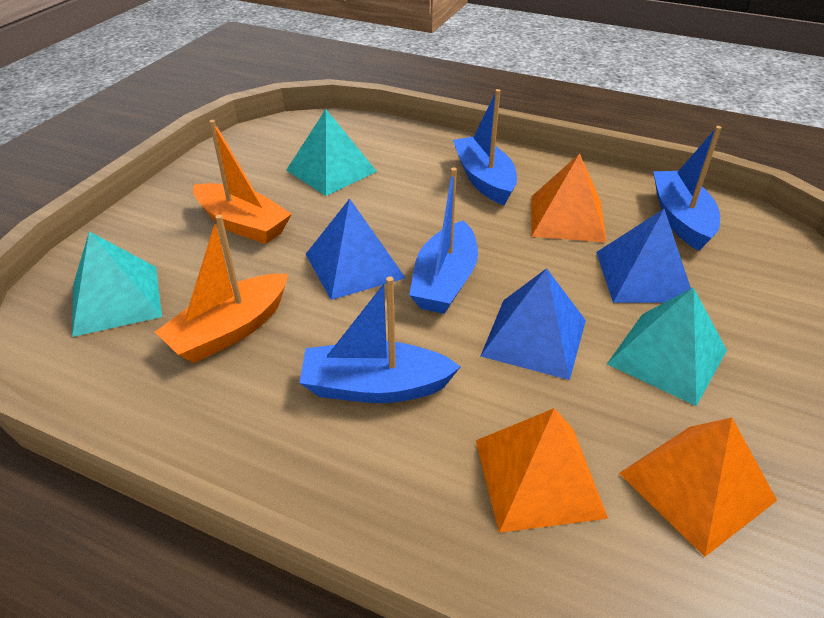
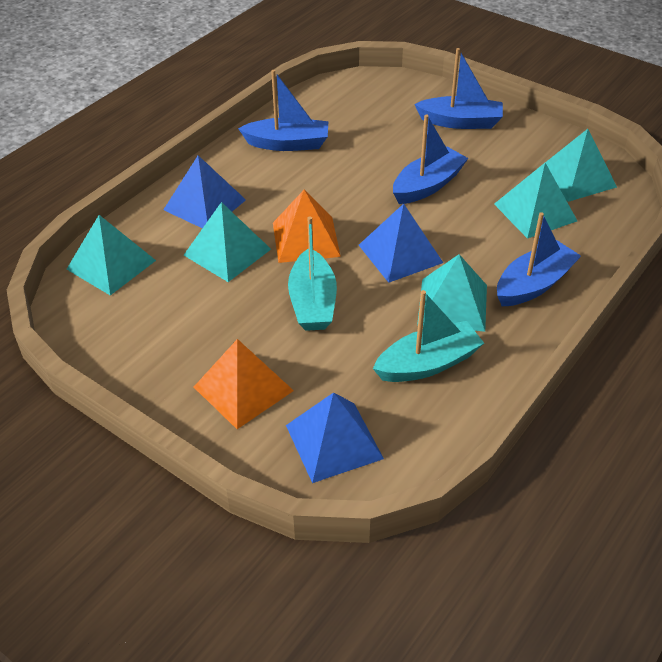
orange boat: [155,215,288,363] [193,120,292,244] = 2 -> none = 0
orange pyramid: [476,408,608,533] [531,153,606,242] [619,418,777,557] = 3 -> [194,339,294,429] [273,190,341,263] = 2
turquoise boat: none = 0 -> [288,217,337,331] [373,290,484,382] = 2
turquoise pyramid: [72,231,162,337] [286,109,377,196] [607,287,727,406] = 3 -> [67,215,156,295] [184,202,271,282] [417,254,487,332] [494,163,577,239] [545,129,617,202] = 5

